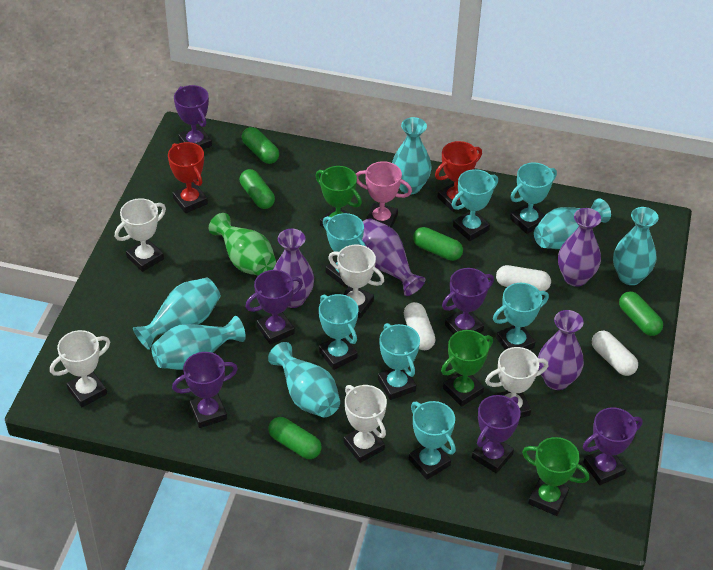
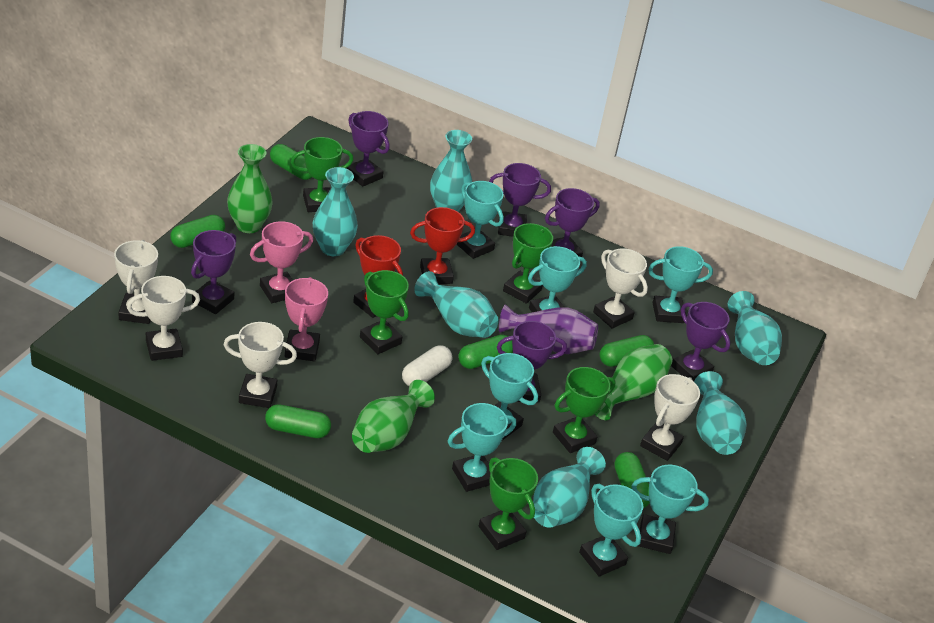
green capsule: [240,169,275,209] [242,127,279,164] [268,417,322,459] [413,227,463,261] [619,291,663,336] = 5 -> [170,215,225,248] [265,404,331,438] [270,144,312,180] [458,335,513,369] [600,335,654,367] [614,452,650,508] = 6
green trophy: [316,166,362,229] [441,330,493,407] [522,437,589,516] = 3 -> [291,137,353,212] [360,270,409,354] [479,457,538,550] [503,223,553,304] [553,367,615,453] = 5
green vase: [209,213,276,276] = 1 -> [227,144,272,233] [352,380,435,453] [595,344,672,420] = 3
pink trophy: [356,161,412,228] = 1 -> [250,221,313,303] [285,277,328,361] = 2
purple vase: [273,229,314,308] [360,218,425,296] [538,310,584,390] [558,208,601,287] = 4 -> [499,304,598,354] = 1
white capsule: [404,302,436,350] [496,265,551,291] [592,331,638,376] = 3 -> [402,345,452,386] = 1

